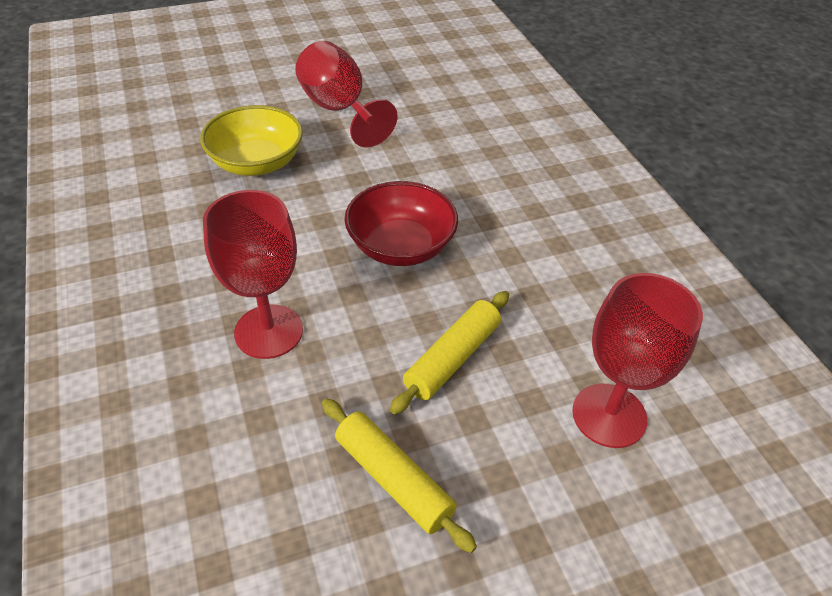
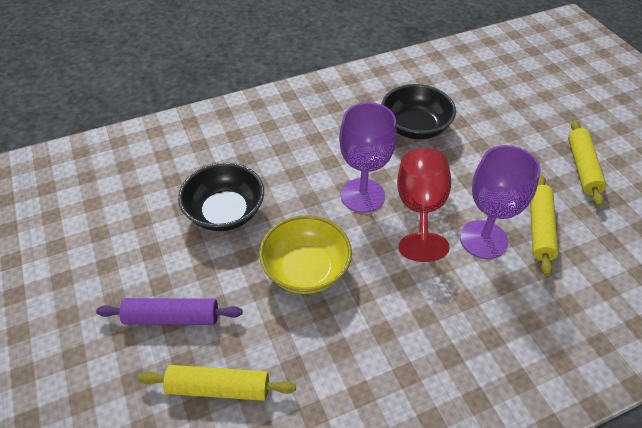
black bowl: none = 0 -> [178,163,264,231] [381,84,456,139] = 2
purple goblet: none = 0 -> [339,102,397,213] [460,145,541,259] = 2
purple rolling pin: none = 0 -> [96,298,243,325] = 1
red bowl: [345,181,458,266] = 1 -> none = 0
red goblet: [203,190,303,359] [295,41,398,148] [572,273,703,448] = 3 -> [397,148,451,262] = 1
yellow rolling pin: [322,398,477,553] [390,291,509,414] = 2 -> [138,365,296,401] [530,174,558,276] [568,120,606,207] = 3

